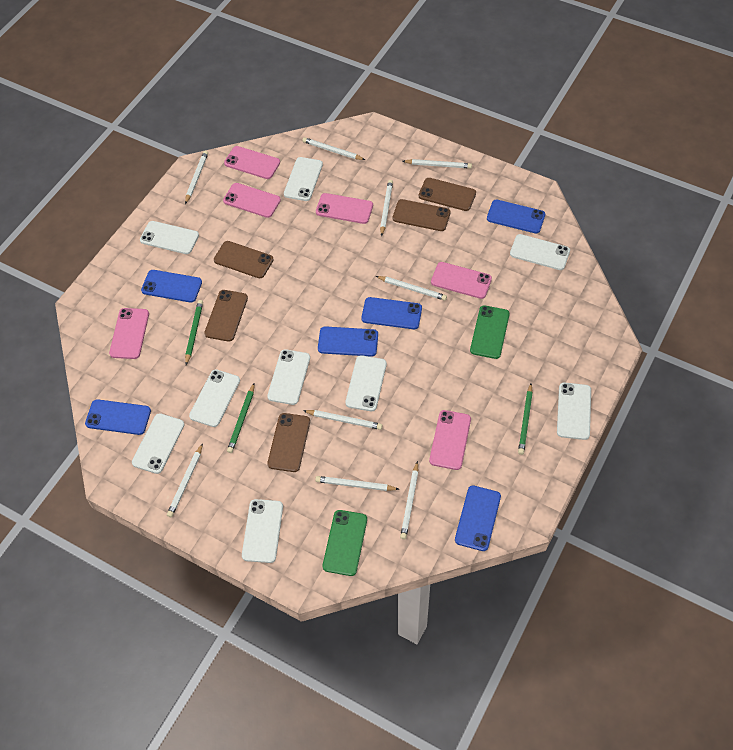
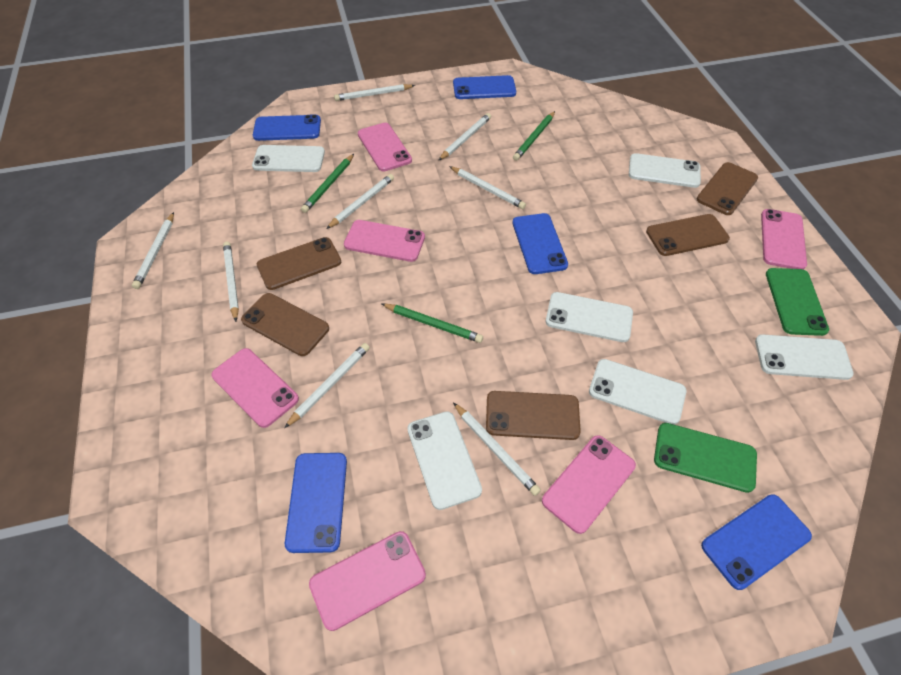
blue phone: [85,399,151,435] [141,270,202,302] [318,326,378,357] [361,297,422,329] [455,485,501,551] [487,200,545,234] = 6 -> [253,114,321,141] [285,453,347,553] [453,75,516,99] [512,213,568,274] [701,494,812,590] = 5
white pencil: [167,443,203,517] [185,151,208,204] [303,137,365,160] [303,410,383,430] [315,476,399,491] [376,276,447,301] [380,180,393,236] [400,461,419,539] [403,159,472,169] = 9 -> [132,212,174,289] [223,241,239,322] [284,343,370,428] [326,174,394,229] [334,84,415,101] [438,113,491,161] [449,166,526,209] [453,402,541,496] = 8
white phone: [132,413,184,474] [140,221,199,254] [189,369,240,427] [242,499,283,563] [267,349,310,405] [284,157,323,201] [345,355,387,411] [510,234,570,270] [557,383,591,440] = 9 -> [252,145,325,172] [407,411,482,510] [546,292,633,342] [589,359,686,425] [629,153,701,188] [755,334,854,380] = 6

